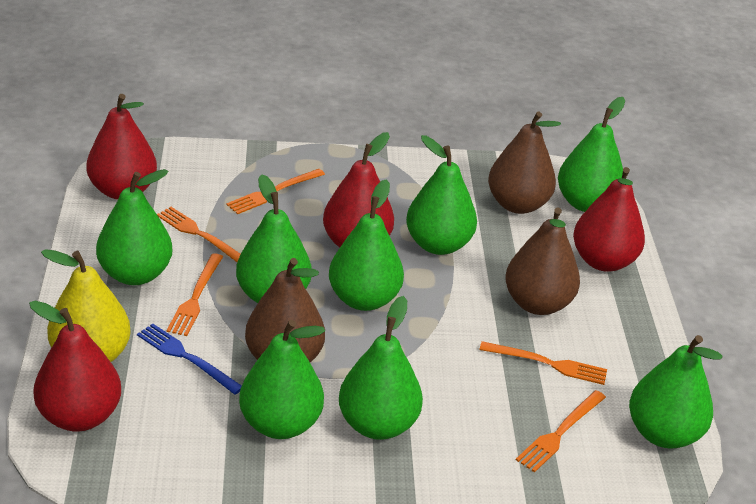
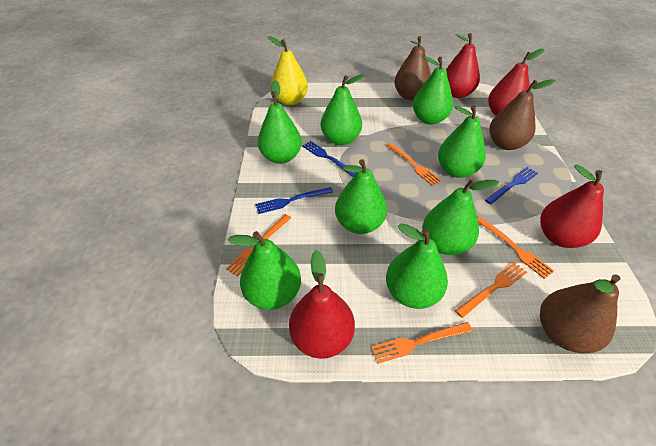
blue fork: [137,323,242,394] = 1 -> [255,187,333,214] [302,141,356,177] [485,167,538,204] = 3

